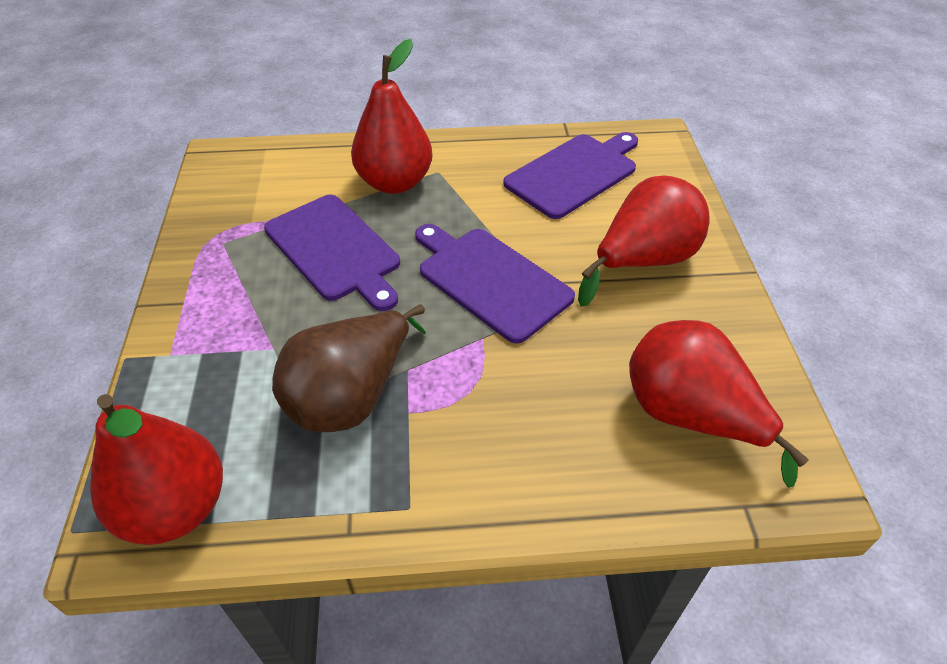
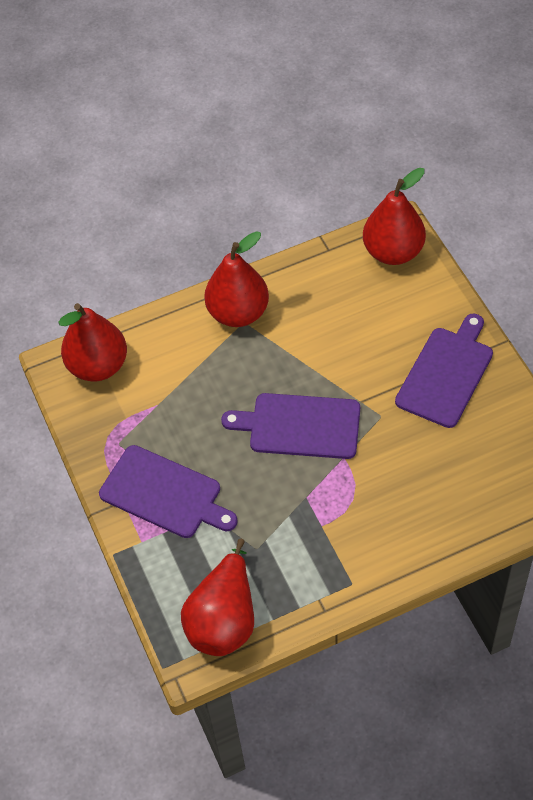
brown pear: [272,304,426,432] = 1 -> none = 0

